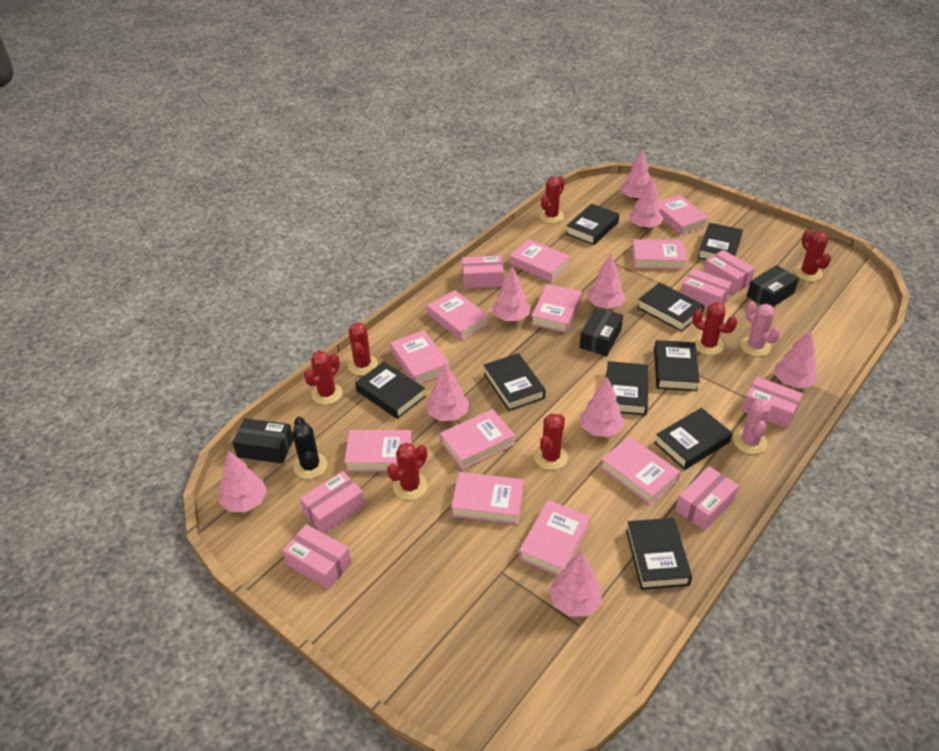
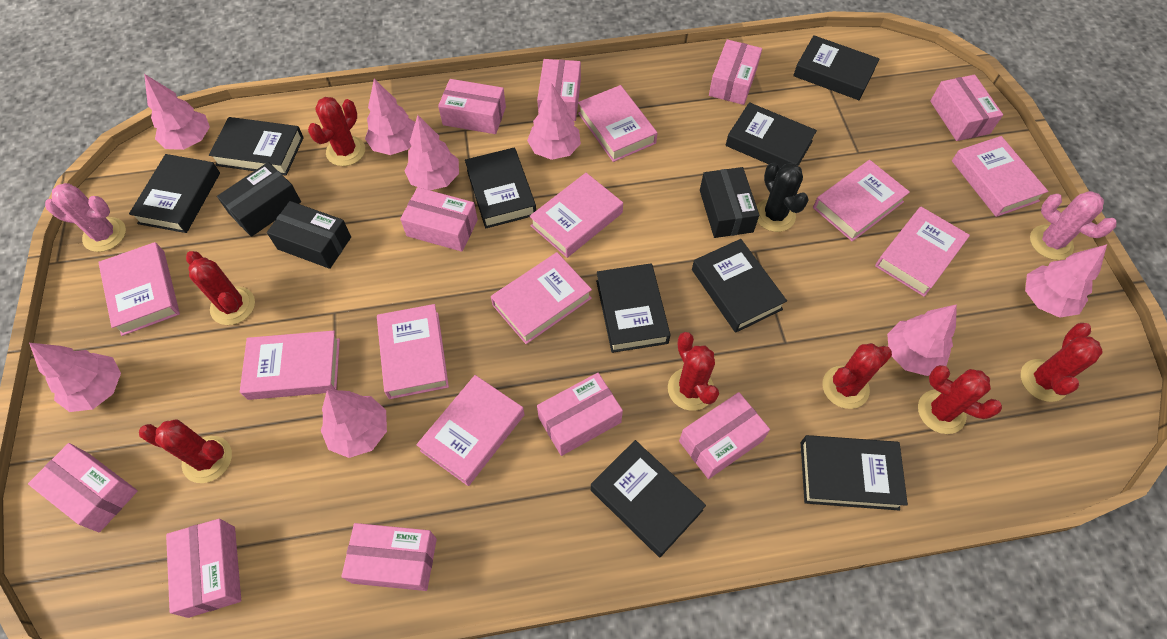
pink book: [344,430,412,472] [390,330,450,384] [427,290,489,341] [440,409,515,470] [451,472,524,524] [509,239,570,282] [519,500,591,576] [531,284,582,333] [600,436,680,505] [632,239,687,270] [658,195,709,235] = 11 -> [98,242,180,336] [240,331,340,400] [377,304,449,399] [416,375,525,486] [491,252,592,344] [529,173,623,258] [578,85,658,162] [813,160,910,242] [875,207,970,297] [952,136,1048,217] = 10
pink box: [282,524,352,589] [300,471,365,533] [462,255,504,289] [675,466,739,531] [680,269,732,309] [703,250,755,294] [742,376,803,429] = 7 -> [28,443,138,532] [166,519,241,618] [341,523,437,591] [400,187,478,252] [438,79,506,134] [537,59,581,121] [537,373,623,456] [679,392,770,479] [709,39,762,105] [930,75,1003,141] = 10
pink tree: [219,451,267,512] [426,362,469,421] [492,266,531,321] [549,552,602,617] [580,377,624,437] [587,254,626,309] [621,149,651,200] [629,177,664,229] [774,330,818,388] = 9 -> [29,343,121,412] [144,74,210,150] [321,390,387,458] [365,79,415,155] [405,115,459,190] [527,83,581,160] [887,304,957,376] [1025,244,1107,318] = 8

